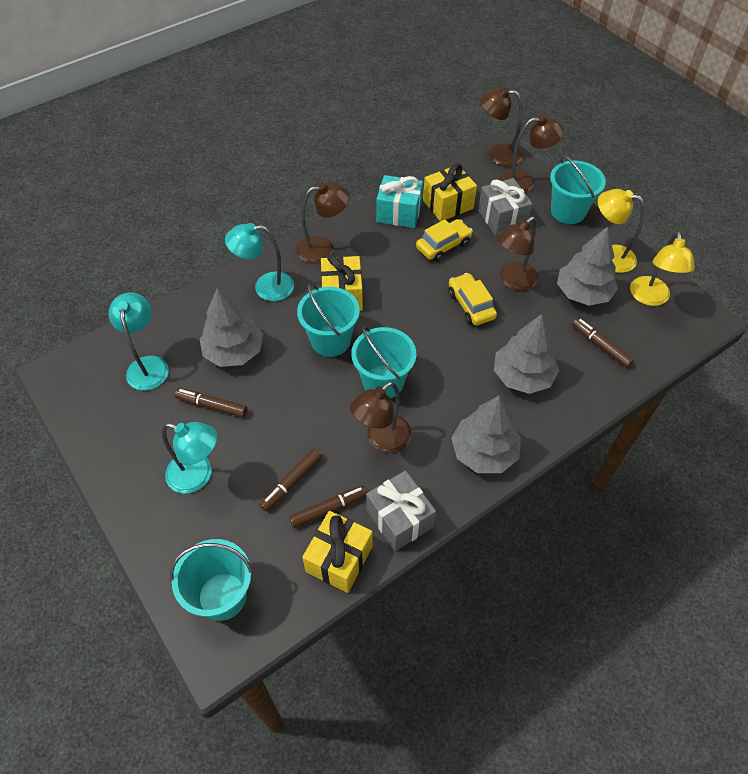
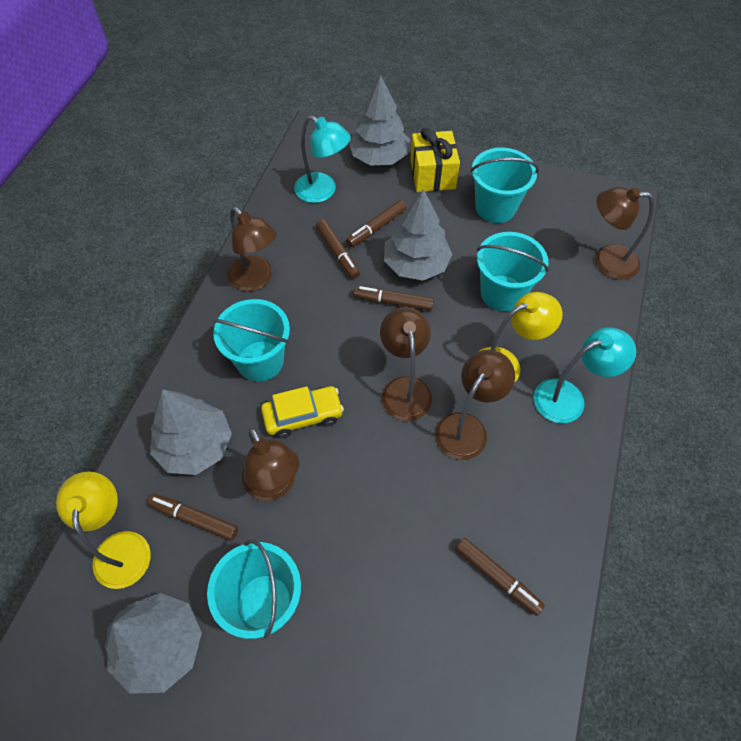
brown marker: [175,388,247,418] [259,448,322,512] [289,485,368,528] [572,318,634,368] = 4 -> [147,494,238,541] [316,219,360,279] [346,200,406,247] [353,286,434,311] [455,538,545,616] = 5
grey gift: [366,470,436,551] [478,178,532,236] = 2 -> none = 0
turquoise gift: [376,175,423,228] = 1 -> none = 0
turquoise lamp: [109,293,169,390] [162,422,218,494] [225,223,294,301] = 3 -> [294,115,351,203] [534,327,636,423] = 2
yellow car: [416,219,473,262] [448,273,497,326] = 2 -> [261,386,344,438] = 1
yellow gift: [302,511,373,593] [321,254,363,311] [423,163,477,222] = 3 -> [410,128,460,192] = 1

